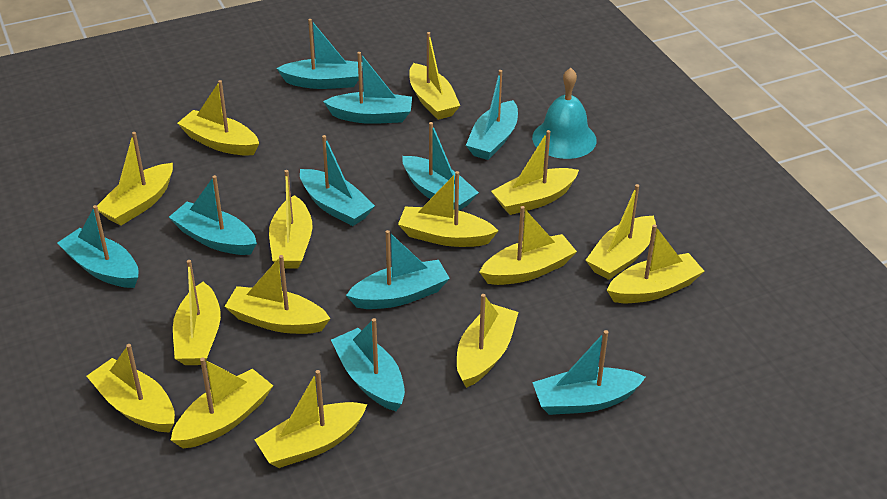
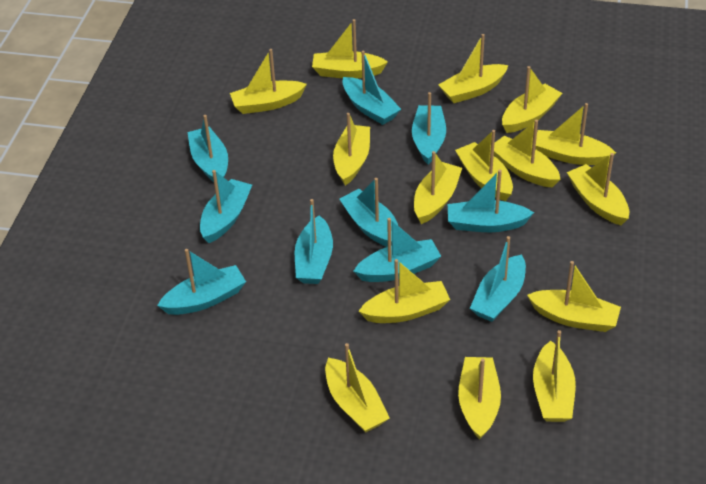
turquoise bell: [532,68,597,159] = 1 -> none = 0

